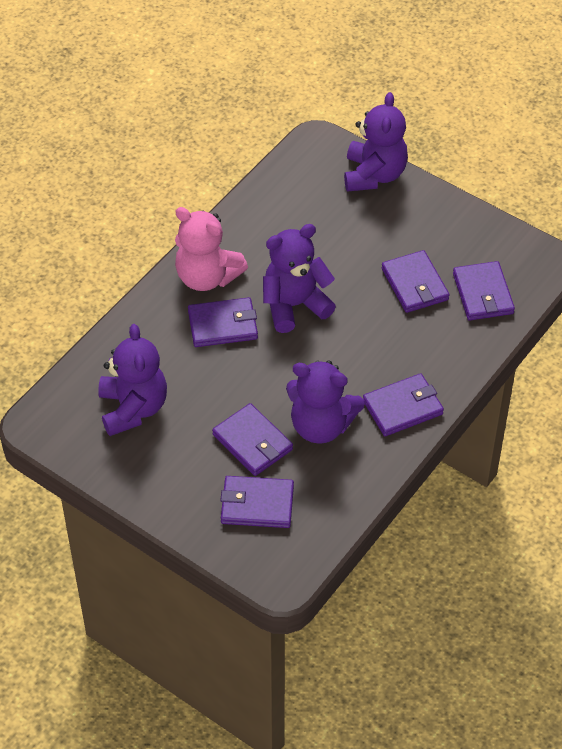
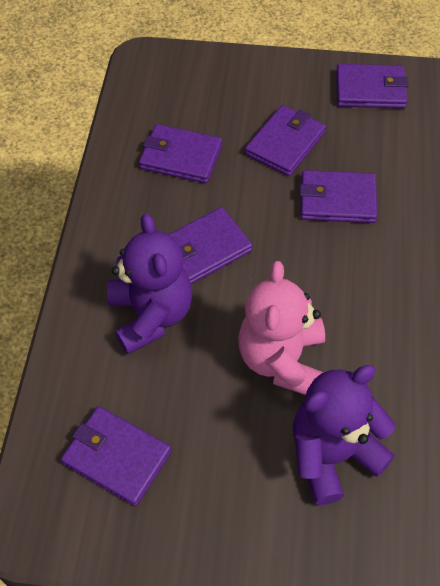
purple teddy bear: [98,324,167,436] [263,224,336,333] [286,360,365,444] [344,92,408,192] = 4 -> [107,213,193,355] [293,365,395,505] = 2

